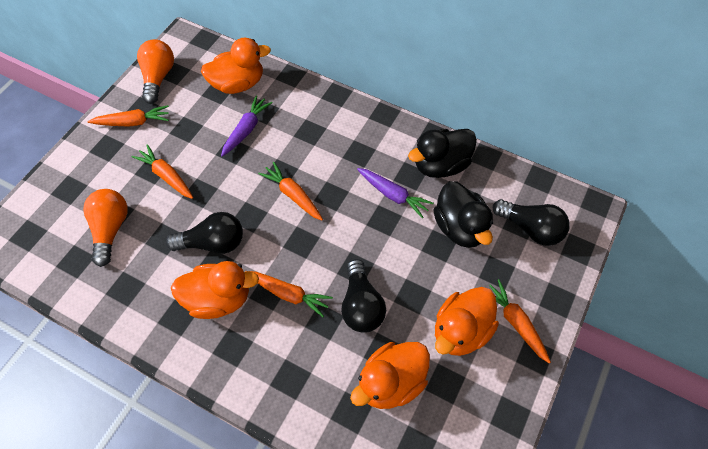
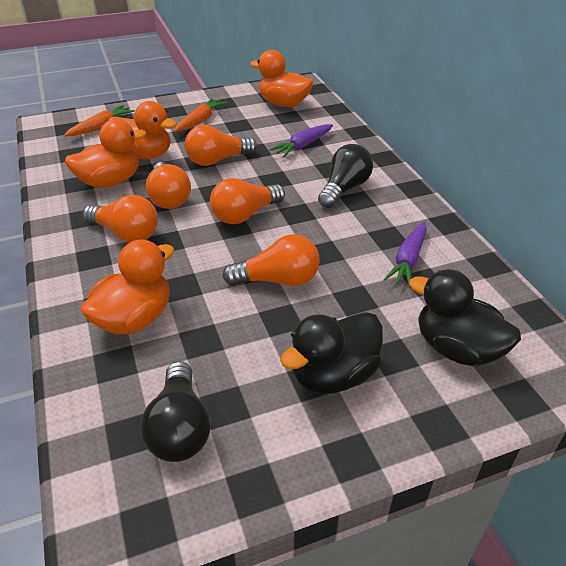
black light bulb: [166,212,243,254] [341,259,386,333] [493,199,570,246] = 3 -> [140,361,210,462] [318,144,373,208] = 2
orange carrot: [88,105,169,127] [131,144,193,199] [245,271,333,317] [258,162,323,221] [489,279,551,364] = 5 -> [64,105,135,137] [174,98,227,132] = 2
orange light bulb: [83,189,128,267] [137,39,174,104] = 2 -> [82,195,158,242] [146,162,191,209] [185,125,257,166] [210,178,285,224] [222,234,320,286] = 5

